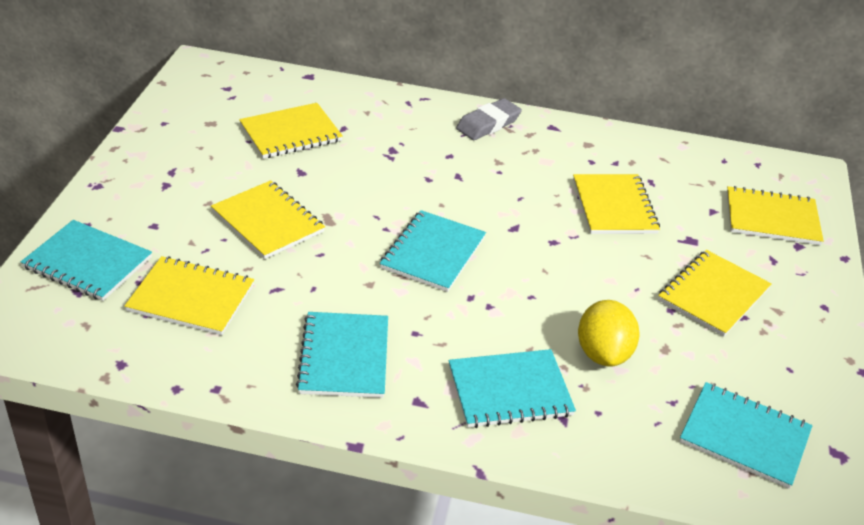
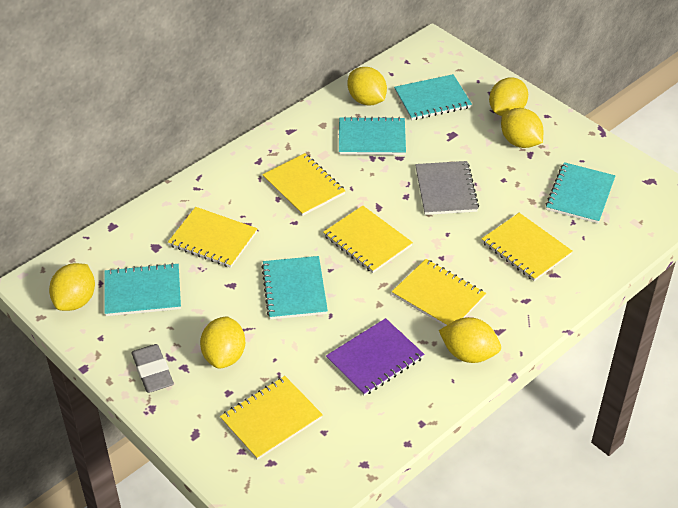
grey notebook: none = 0 -> [415,161,479,215] = 1
purple notebook: none = 0 -> [326,318,424,396] = 1
yellow lemon: [578,300,640,367] = 1 -> [49,263,95,311] [200,316,245,369] [348,67,387,106] [439,317,501,363] [489,77,528,116] [501,108,543,148] = 6

